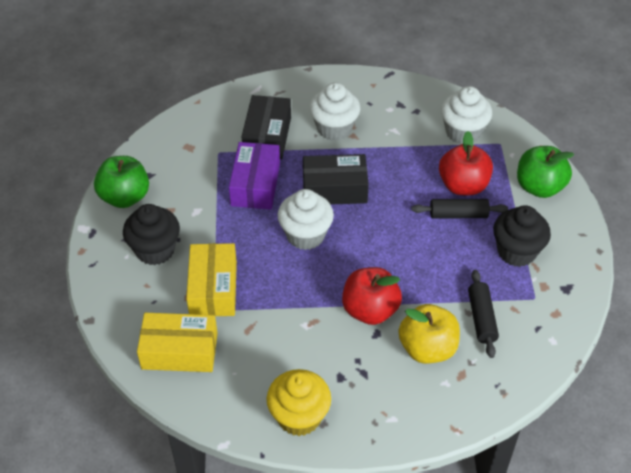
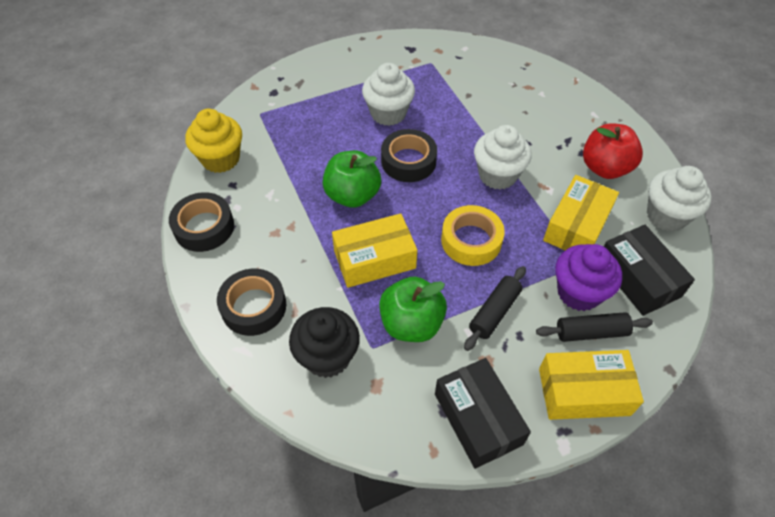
black cupcake: [123,204,180,265] [493,205,551,267] = 2 -> [289,307,360,378] = 1
black tape: none = 0 -> [169,192,234,252] [217,269,286,336] [381,129,437,182] = 3
purple box: [229,142,280,210] = 1 -> none = 0
purple cupcake: none = 0 -> [555,244,622,311] = 1
red apple: [342,267,402,325] [439,131,493,195] = 2 -> [583,123,643,179] = 1
yellow apple: [399,304,460,364] = 1 -> none = 0
yellow box: [137,313,218,372] [186,243,237,316] = 2 -> [332,213,417,288] [539,350,644,420] [543,175,619,250] = 3
yellow tape: none = 0 -> [441,205,505,266] = 1

